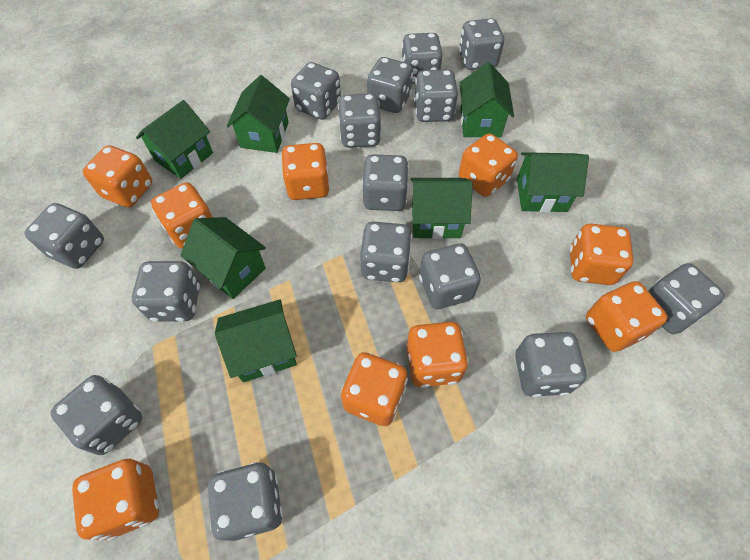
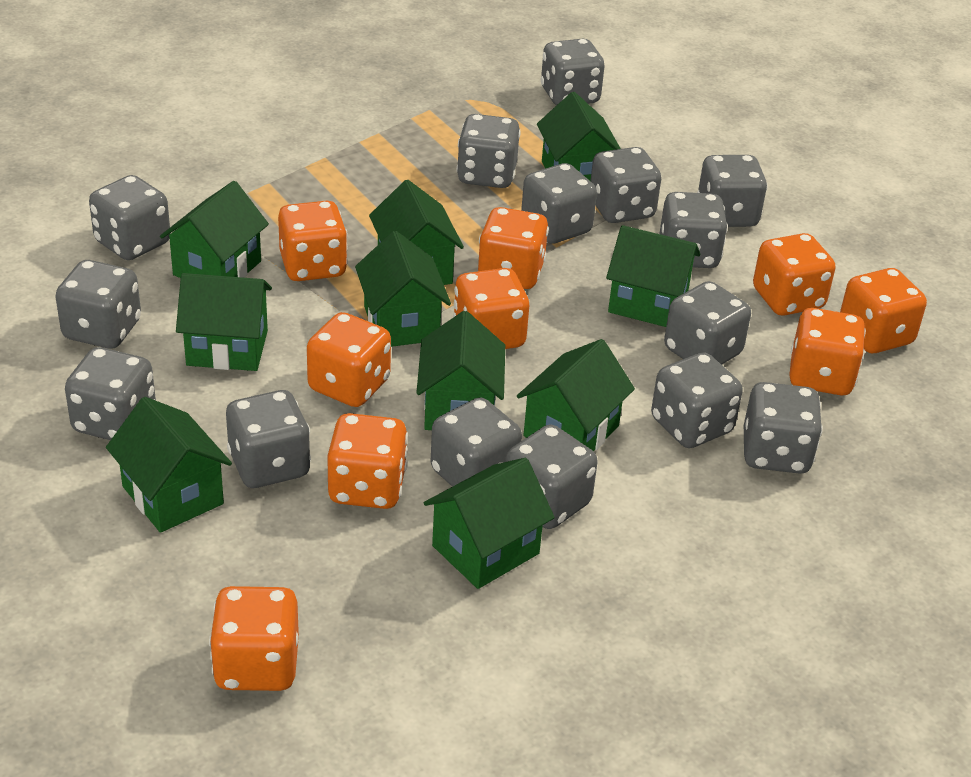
green house: [136,100,213,179] [180,217,266,299] [215,299,297,382] [226,75,290,153] [411,178,473,239] [460,62,514,137] [517,152,589,213] = 7 -> [106,397,232,533] [160,181,269,278] [176,273,272,371] [355,231,451,347] [369,180,464,285] [416,311,505,430] [424,458,555,589] [517,339,635,451] [537,92,621,181] [606,225,700,327] = 10

